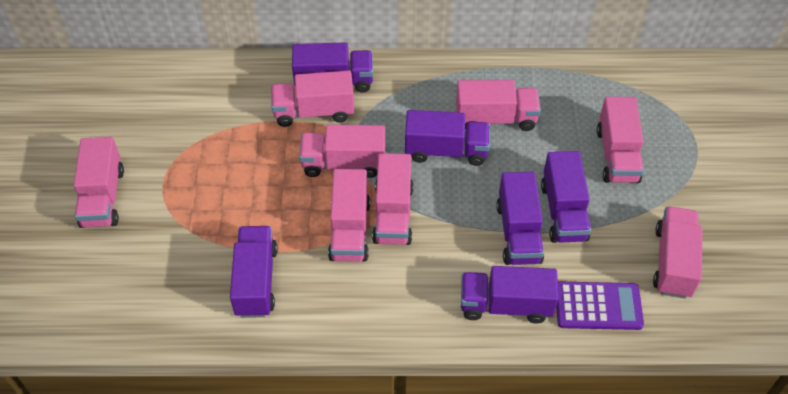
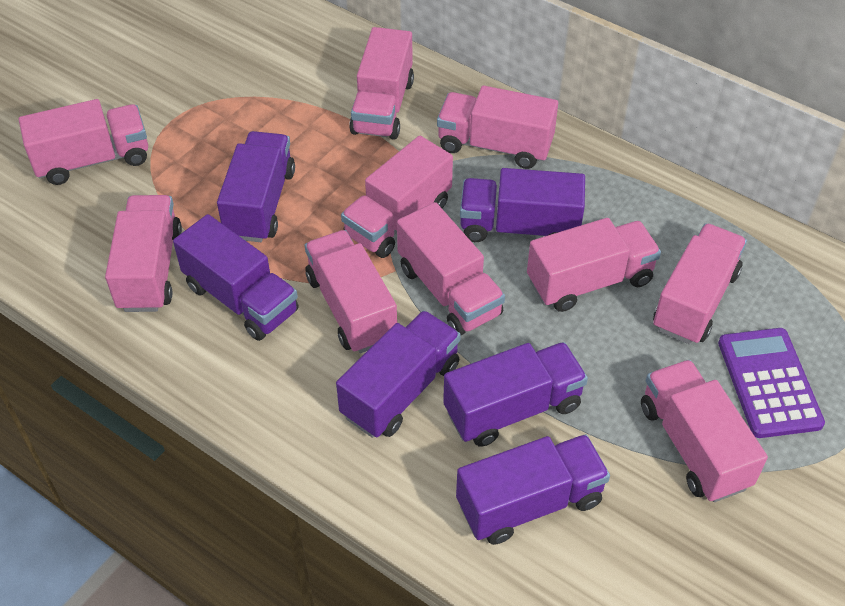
pink truck: [74,137,124,228] [271,71,354,127] [299,125,385,178] [328,169,370,262] [372,153,414,245] [456,80,541,131] [597,97,644,183] [653,206,703,298] = 8 -> [19,99,148,185] [105,195,182,312] [305,230,397,353] [341,136,453,258] [349,27,414,140] [397,202,505,335] [437,86,558,169] [527,218,661,312] [641,360,768,502] [653,223,747,344] = 10

